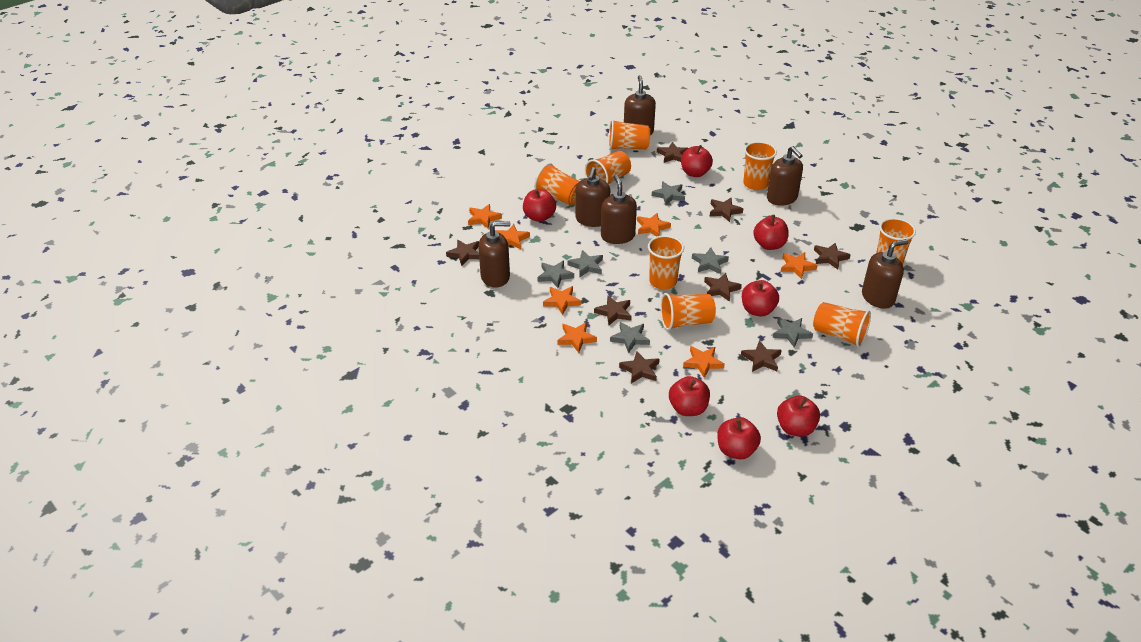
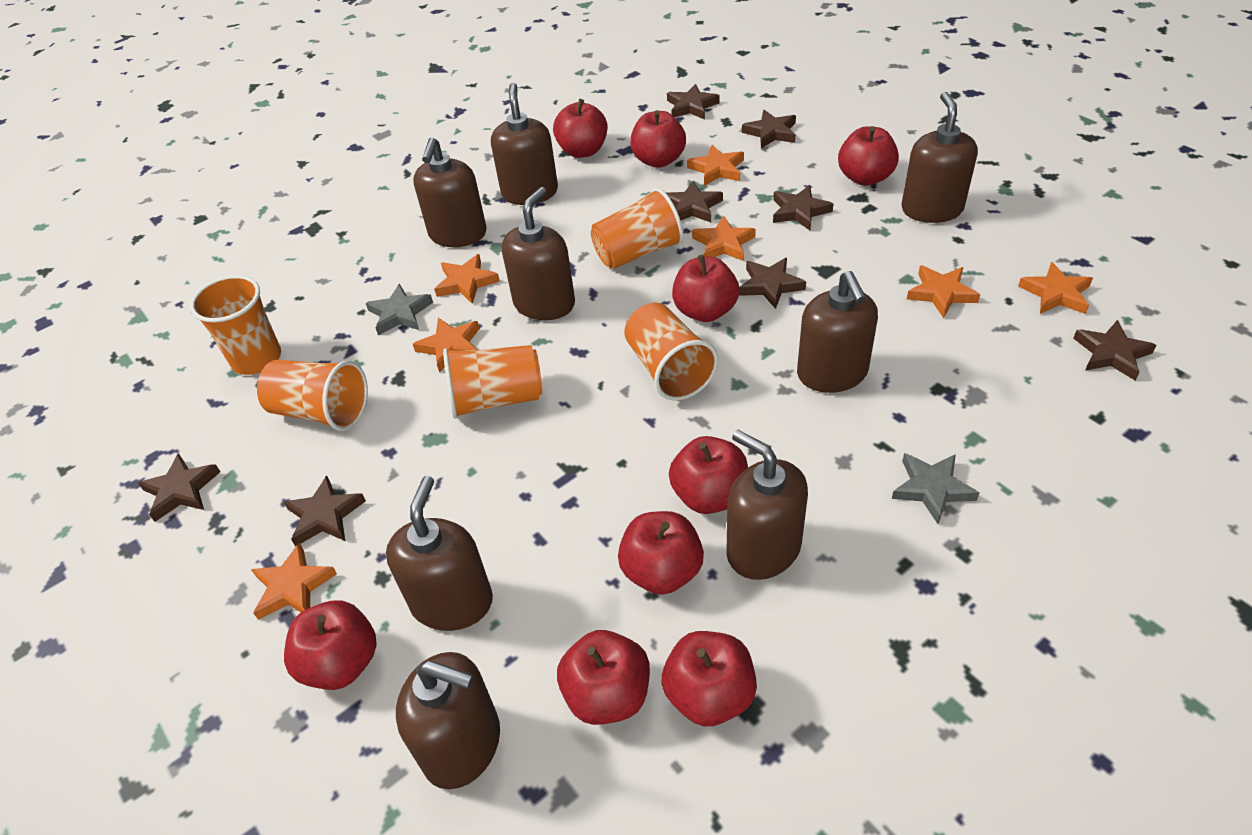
brown soap dispenser: [478,221,510,288] [576,167,610,227] [601,175,637,244] [624,75,656,135] [767,146,803,206] [862,239,908,309] = 6 -> [386,476,493,631] [396,652,500,789] [413,137,487,247] [491,83,558,205] [502,187,575,320] [726,430,808,580] [797,271,878,393] [901,92,978,223] = 8
grey star: [537,261,574,288] [567,250,603,278] [610,322,650,353] [652,181,685,205] [692,248,729,274] [773,318,813,348] = 6 -> [366,284,433,335] [892,453,979,524] = 2
orange cup: [534,163,580,205] [585,151,631,185] [608,119,650,150] [648,235,684,289] [660,293,716,330] [743,141,777,190] [813,302,871,347] [876,218,916,265] = 8 -> [190,275,281,375] [257,360,368,431] [443,345,542,419] [591,188,684,269] [624,303,718,400] = 5
red apple: [523,189,556,222] [669,376,710,416] [681,145,713,177] [717,417,761,459] [742,280,779,317] [753,215,788,250] [777,396,820,437] = 7 -> [284,601,377,690] [553,99,608,158] [557,630,650,725] [618,511,704,595] [630,110,686,168] [661,631,757,726] [669,436,748,514] [672,255,739,322] [838,126,899,186] = 9

